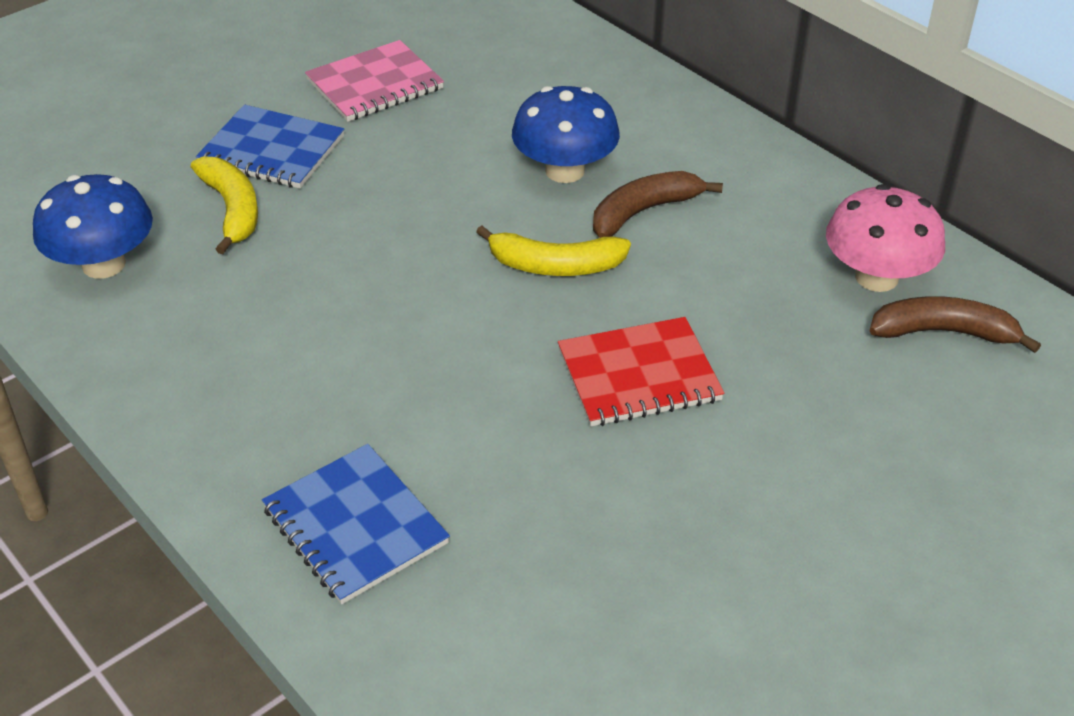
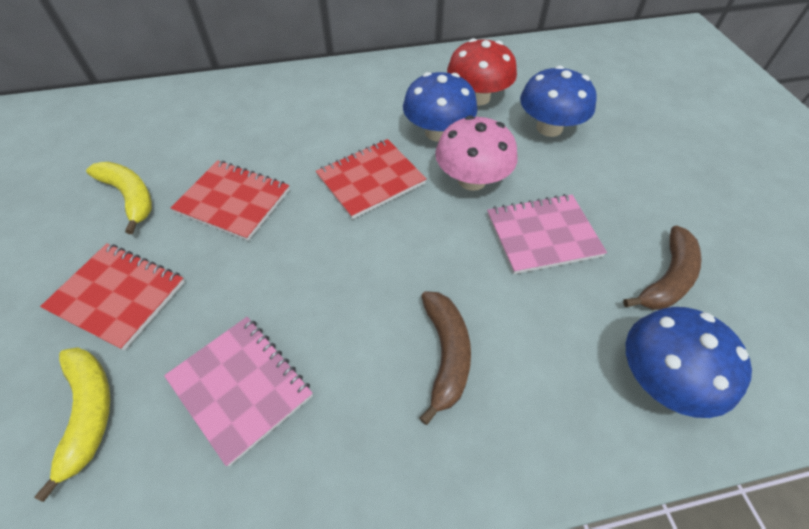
blue mushroom: [33,174,153,279] [512,86,620,183] = 2 -> [403,72,478,141] [520,66,597,137] [626,307,752,418] = 3
blue notebook: [196,105,344,189] [262,444,450,604] = 2 -> none = 0
pink notebook: [305,40,444,122] = 1 -> [164,317,313,466] [487,194,607,274] = 2
red mushroom: none = 0 -> [447,38,517,105] = 1
red notebook: [558,317,724,426] = 1 -> [40,243,185,351] [171,160,290,241] [316,139,427,219] = 3

